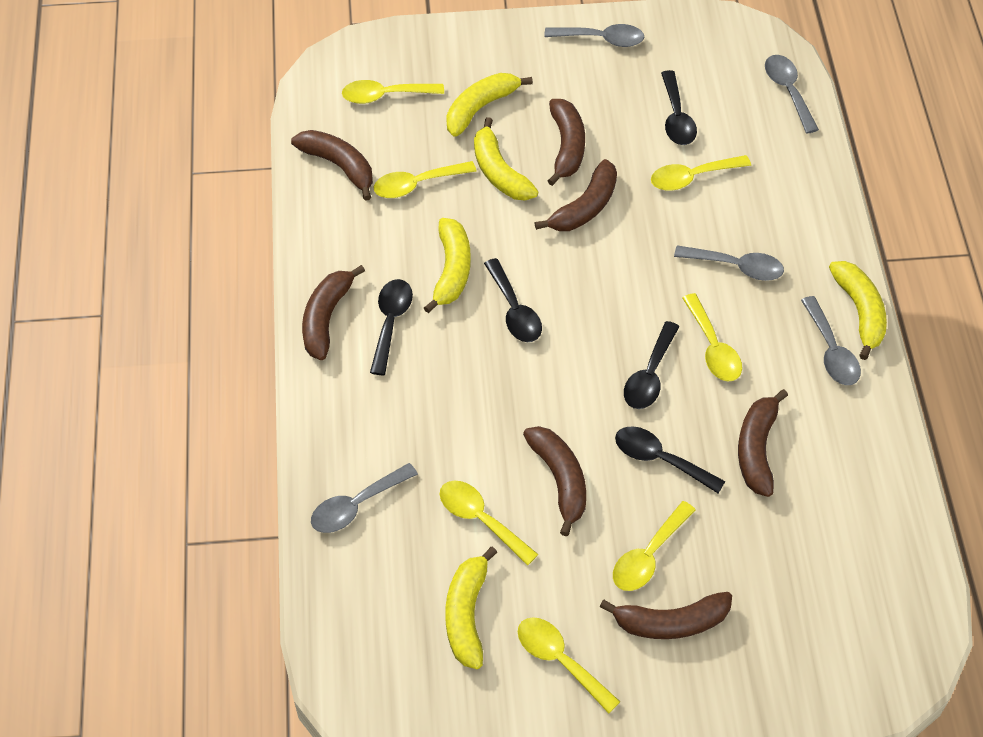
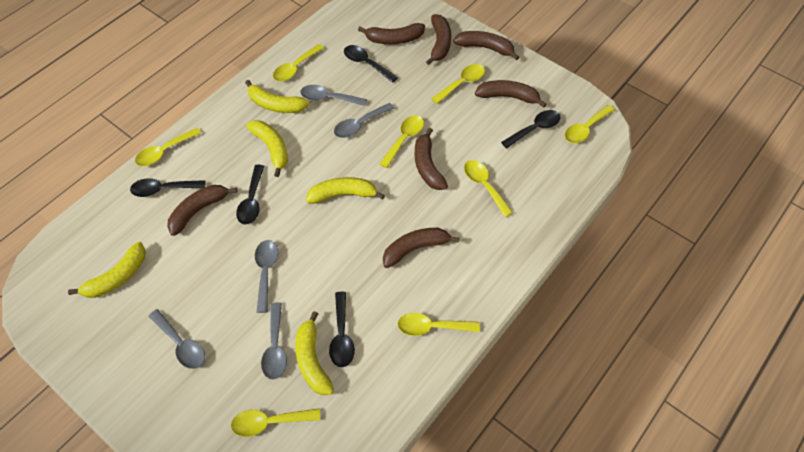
yellow spoon: [342,80,444,104] [374,161,477,198] [440,481,538,566] [518,617,620,713] [613,501,696,591] [651,155,751,191] [682,293,742,381] = 7 -> [135,128,201,166] [231,409,320,437] [273,44,324,81] [380,115,424,168] [398,313,480,336] [432,64,485,104] [464,160,513,217] [565,105,615,143] = 8

